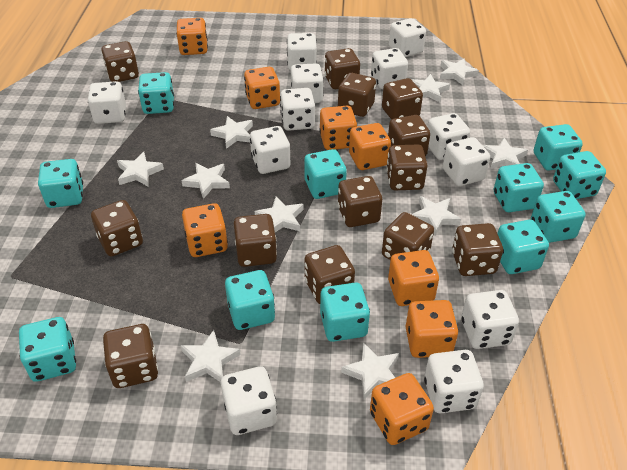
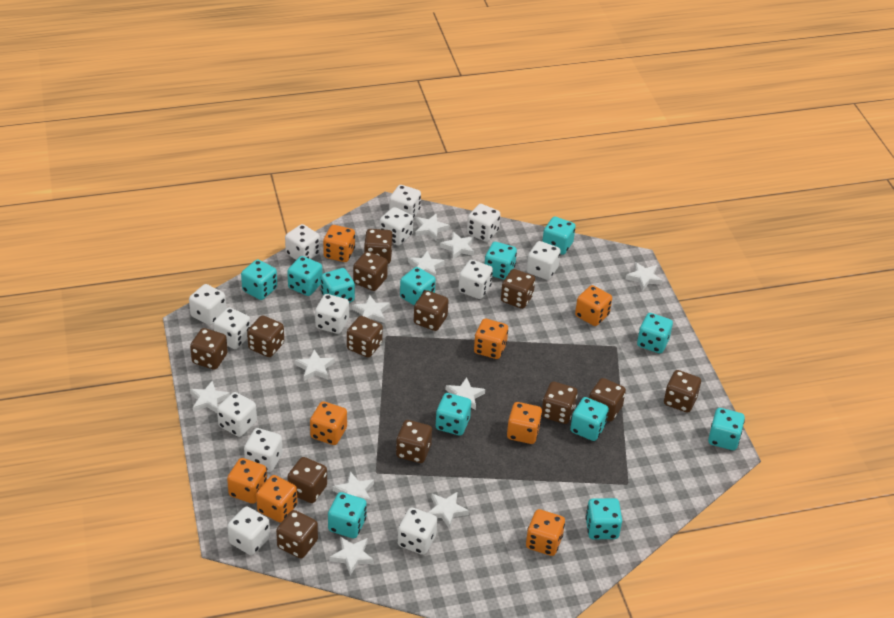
turquoise dice: [19,317,76,382] [38,159,83,208] [138,72,174,114] [225,270,275,330] [304,149,347,199] [320,282,370,342] [494,163,544,212] [497,220,549,274] [531,191,586,243] [534,124,583,170] [553,151,606,199] = 11 -> [241,259,277,300] [287,256,322,296] [321,268,355,303] [328,492,367,538] [400,267,436,305] [436,393,471,436] [485,242,517,280] [542,217,576,255] [570,397,609,441] [586,498,622,539] [637,313,673,353] [708,408,745,450] = 12
white dice: [88,81,126,124] [221,366,277,435] [250,126,291,174] [280,88,315,131] [287,33,317,70] [291,63,324,103] [371,48,408,89] [389,18,426,57] [424,350,484,414] [427,113,470,160] [442,137,490,186] [461,290,519,349] = 12 -> [189,284,226,325] [213,307,250,349] [217,392,257,437] [227,506,270,555] [244,428,283,472] [285,224,320,260] [315,294,349,334] [380,207,413,246] [389,185,421,219] [398,507,437,555] [458,260,493,299] [467,204,501,242] [527,241,561,280] = 13
white star: [117,152,164,186] [180,330,241,382] [182,163,230,199] [210,116,253,149] [255,196,304,232] [341,342,399,400] [411,74,450,102] [412,196,461,235] [440,58,479,85] [482,138,528,169] = 10 -> [190,380,230,413] [295,350,334,381] [329,537,374,575] [332,472,374,504] [352,295,390,323] [408,251,445,279] [415,214,449,241] [428,491,469,529] [440,232,474,259] [446,377,485,410] [626,262,663,291] = 11

